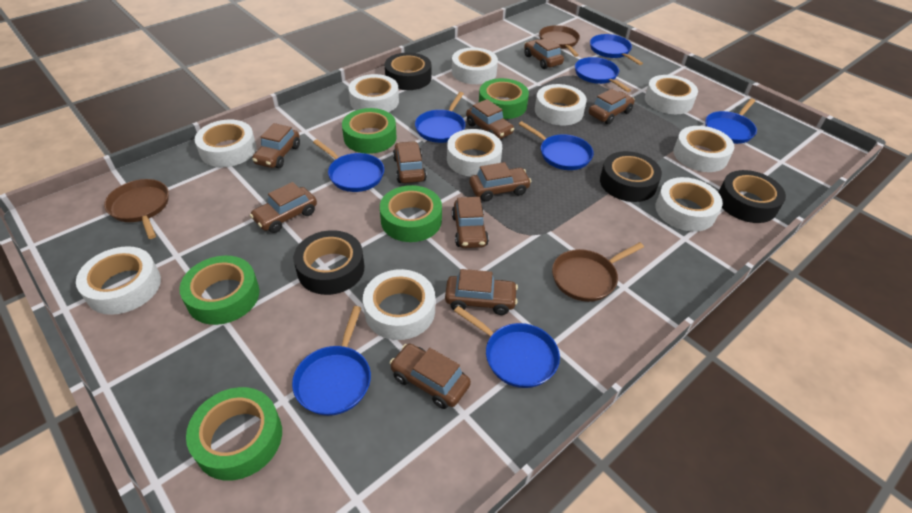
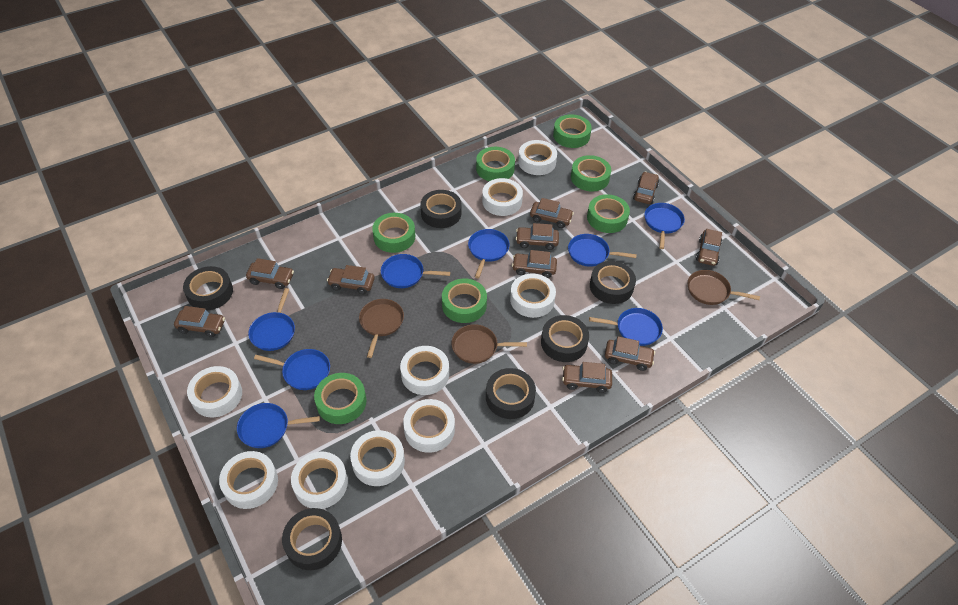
black tape: [293,230,364,295] [385,52,432,90] [600,151,662,202] [718,170,786,223] = 4 -> [183,266,233,310] [282,508,342,570] [420,190,462,228] [486,368,536,419] [541,315,589,362] [590,261,636,304] = 6
green tape: [180,256,260,325] [186,387,282,481] [342,108,397,154] [380,185,442,242] [479,78,529,119] = 5 -> [314,373,367,424] [372,213,415,253] [442,278,487,323] [476,147,515,181] [553,114,592,148] [571,155,611,191] [587,194,630,233] = 7
white tape: [76,246,161,315] [195,120,257,167] [348,74,399,112] [363,269,435,340] [447,129,502,177] [452,47,498,84] [535,84,587,125] [645,75,698,114] [655,177,723,232] [673,126,734,172] = 10 -> [187,366,242,417] [219,451,278,509] [291,451,348,509] [350,430,405,486] [400,346,449,395] [403,399,455,453] [482,178,523,216] [510,274,556,318] [518,140,557,175] = 9

